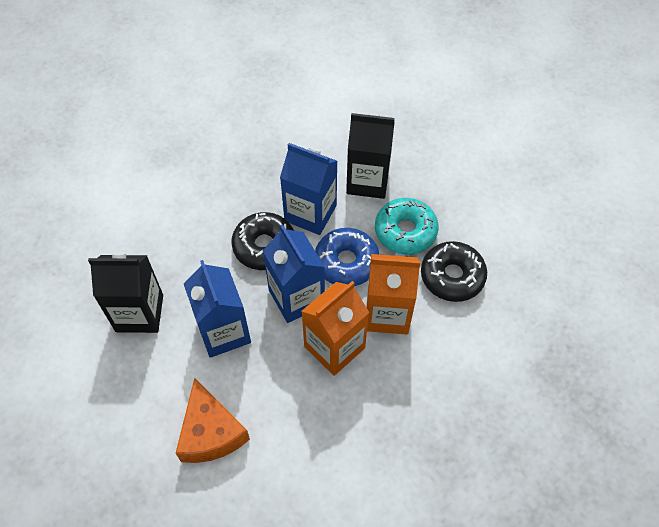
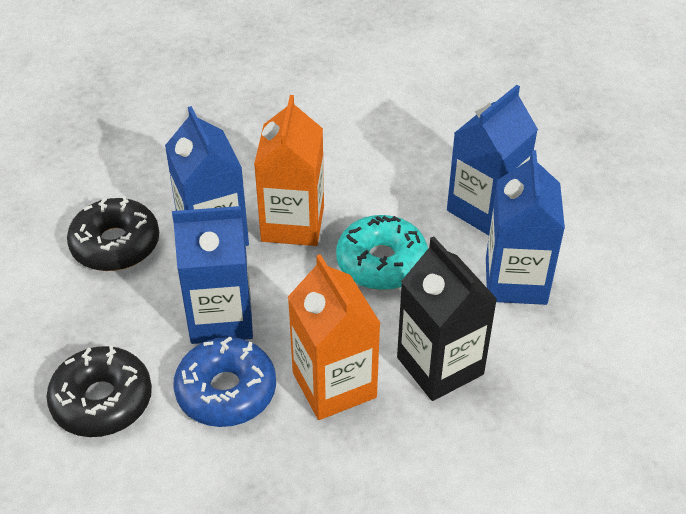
black carton: [88,252,163,333] [346,113,395,199] = 2 -> [397,236,497,401] = 1
blue carton: [184,260,251,358] [263,224,325,323] [280,143,337,235] = 3 -> [165,106,249,246] [172,206,253,344] [447,85,538,235] [486,150,565,305] = 4
orange cheese: [175,378,250,463] = 1 -> none = 0

